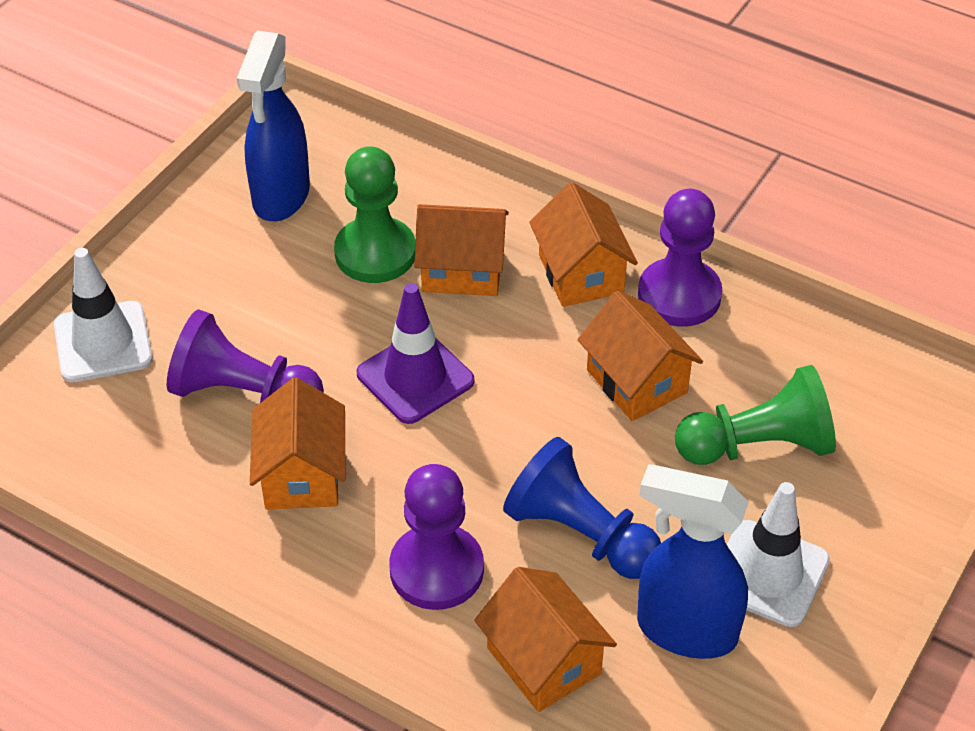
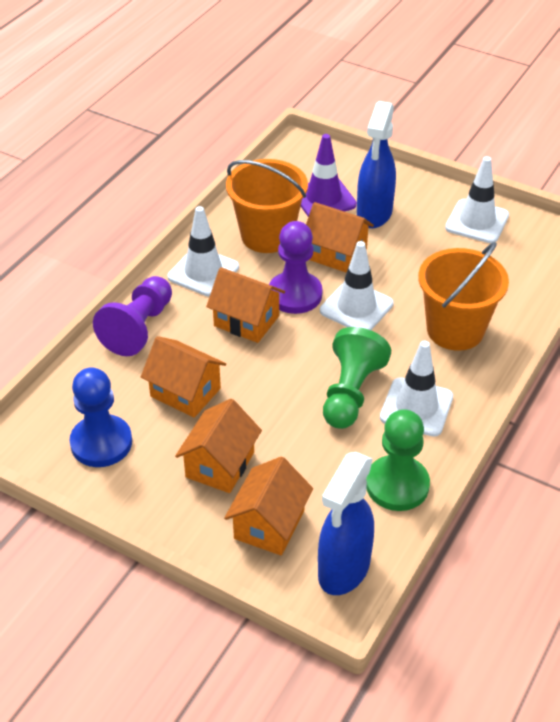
orange bucket: none = 0 -> [226,159,308,253] [418,242,509,351] = 2
purple pawn: [167,309,324,403] [389,464,484,610] [638,189,722,327] = 3 -> [93,276,172,356] [269,221,323,314] = 2
white traffic cone: [54,248,153,382] [727,482,830,627] = 2 -> [168,206,239,297] [320,241,394,330] [380,341,453,437] [445,156,509,243] = 4

